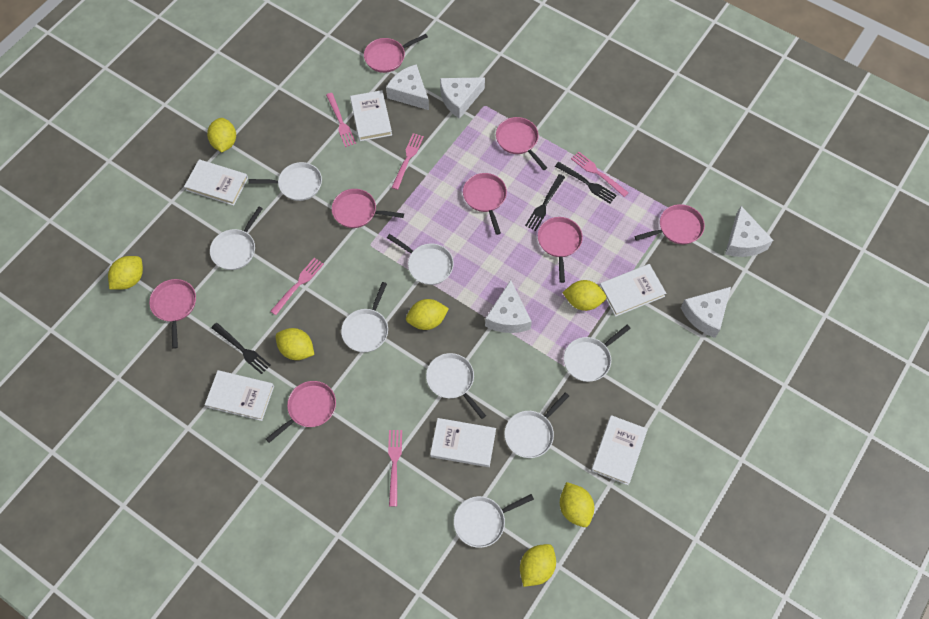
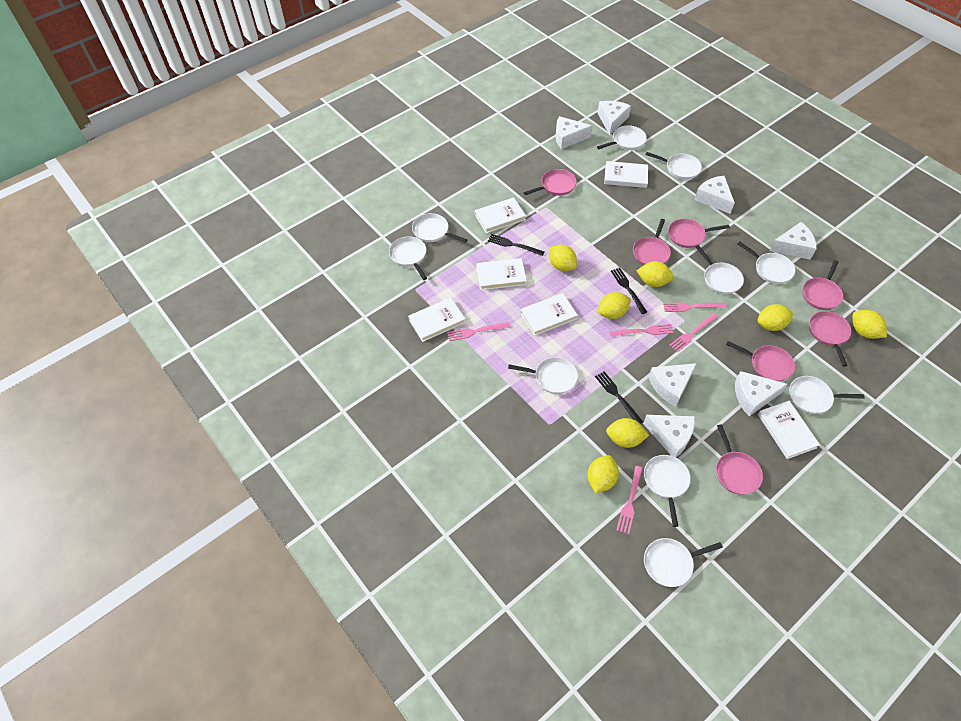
pink pan: [149,279,196,349] [266,381,336,443] [332,189,404,228] [364,34,428,73] [463,173,507,235] [496,117,547,170] [538,217,583,283] [634,204,705,244] = 8 -> [523,169,577,196] [633,219,671,265] [668,219,730,248] [716,424,763,495] [726,341,795,382] [803,260,843,310] [809,311,851,366] = 7
white cheese: [386,64,429,110] [440,77,485,119] [485,280,532,333] [681,287,731,338] [725,206,773,257] = 5 -> [555,116,592,149] [598,101,631,135] [643,415,695,457] [649,363,697,407] [694,176,735,214] [735,371,787,416] [769,222,817,260] = 7
white pan: [210,207,263,270] [248,162,322,201] [341,282,388,352] [387,234,454,285] [426,353,486,419] [454,494,534,548] [504,392,569,458] [564,325,631,382] = 8 -> [389,236,427,280] [412,213,467,243] [508,357,578,394] [597,125,647,150] [644,455,691,527] [644,538,723,587] [646,152,702,180] [696,245,744,294] [738,241,795,284] [789,376,865,414] = 10

